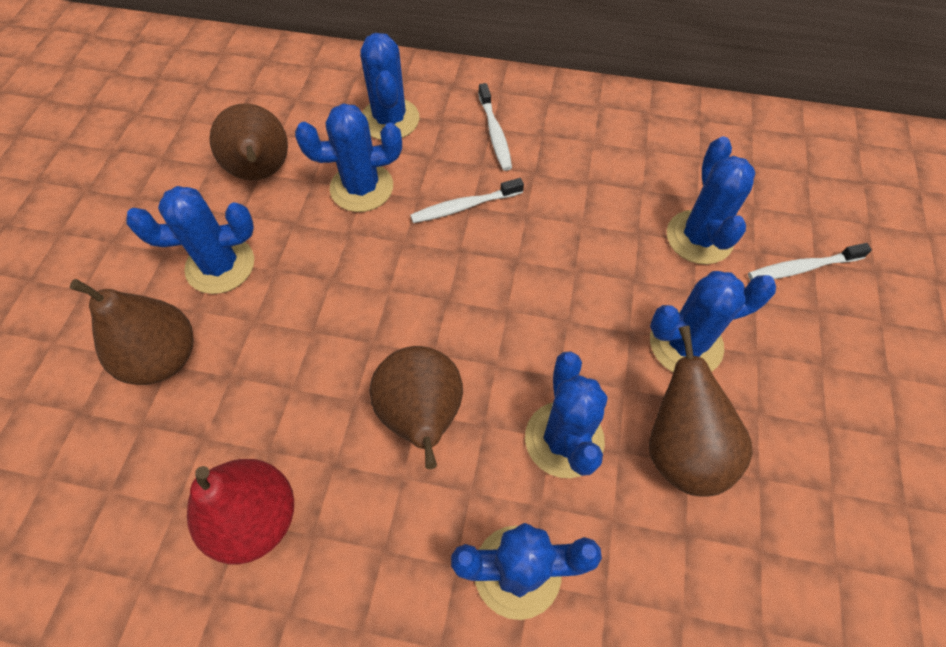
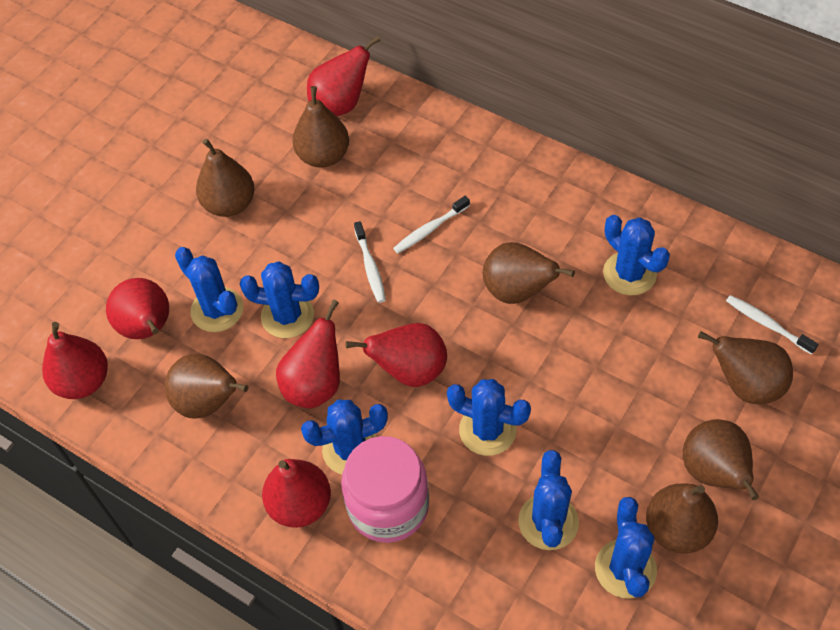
brown pear: [70,279,194,385] [209,103,288,181] [369,346,463,469] [649,326,753,497] = 4 -> [165,354,248,419] [196,139,255,217] [292,86,349,168] [483,242,575,304] [646,483,718,554] [683,419,759,500] [698,331,793,404] = 7
pink jar: none = 0 -> [341,436,429,543] = 1
red pear: [187,459,294,564] = 1 -> [42,322,108,399] [106,278,169,339] [262,459,331,528] [276,299,340,408] [307,35,381,116] [346,323,447,387] = 6

